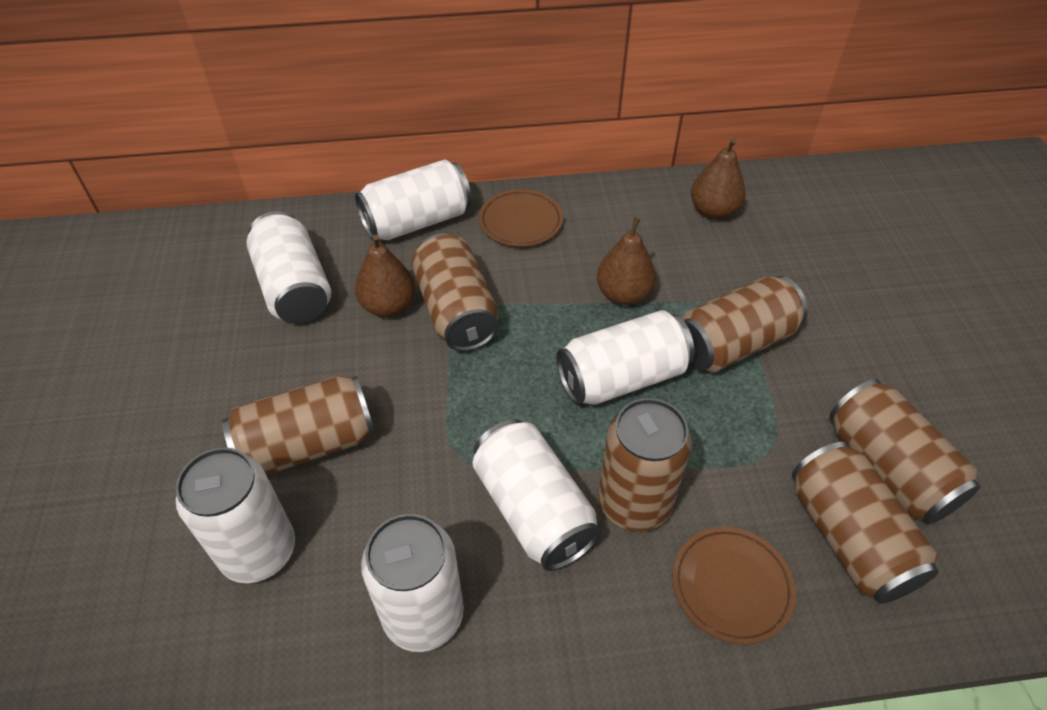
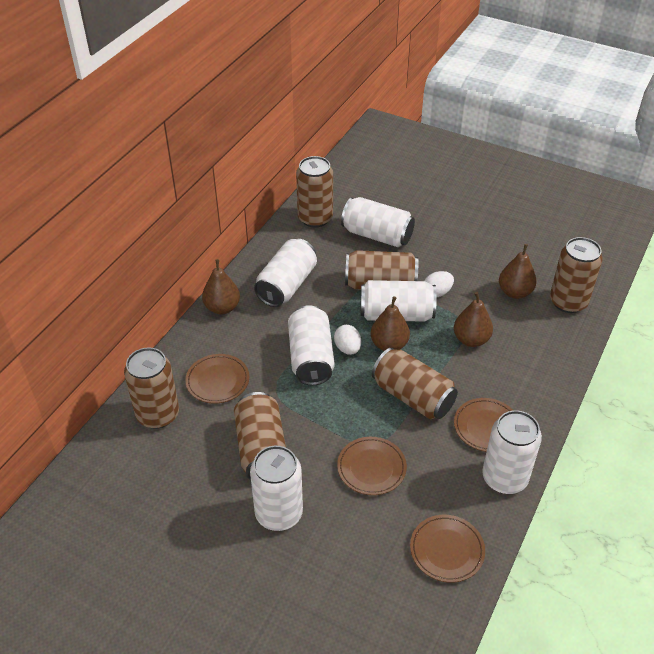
brown pear: [355,235,415,317] [597,218,656,305] [691,139,746,219] = 3 -> [202,259,240,314] [371,296,410,351] [454,292,493,347] [499,244,537,299] = 4
brown plate: [479,189,563,247] [673,527,796,644] = 2 -> [185,354,249,403] [337,437,407,495] [410,515,485,583] [454,398,513,452] = 4
white egg: none = 0 -> [334,325,361,355] [424,271,454,297] = 2

